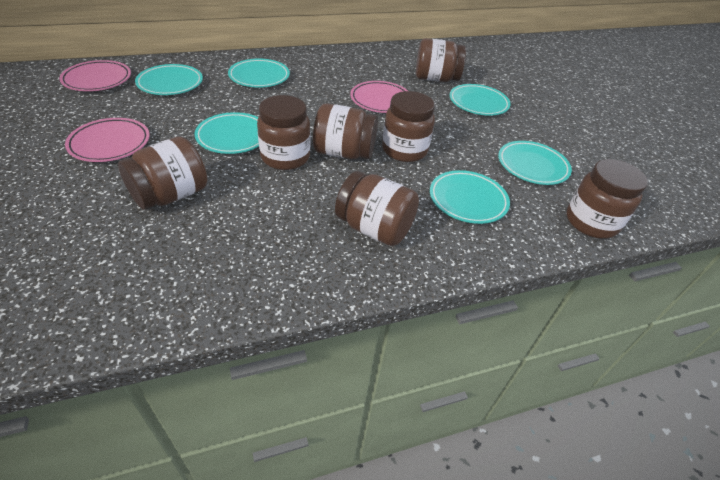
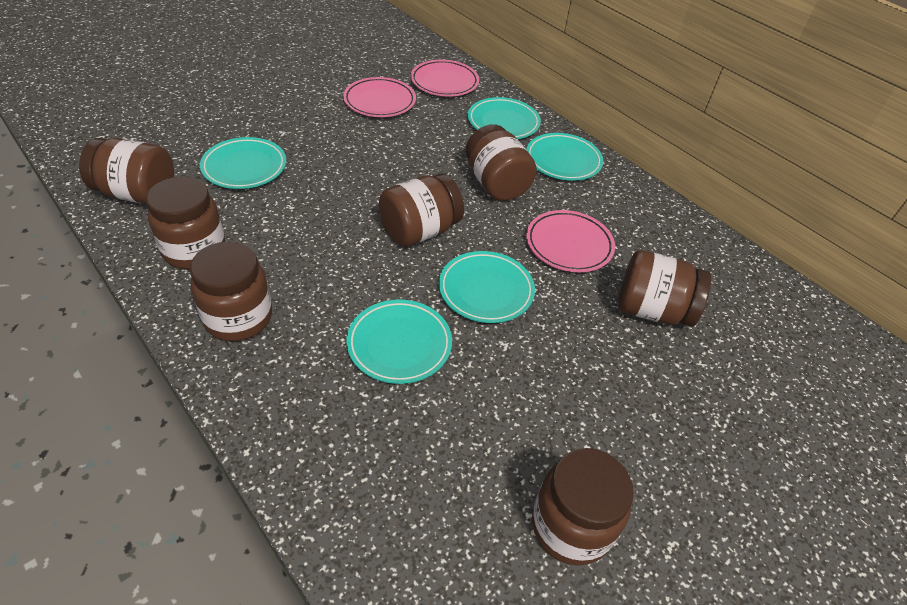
turquoise plate: [135,64,203,95] [195,112,259,154] [228,59,290,88] [430,170,510,224] [449,84,511,116] [498,141,572,185] = 6 -> [200,137,286,189] [346,300,452,384] [439,251,535,323] [468,97,541,139] [526,133,603,181] = 5

